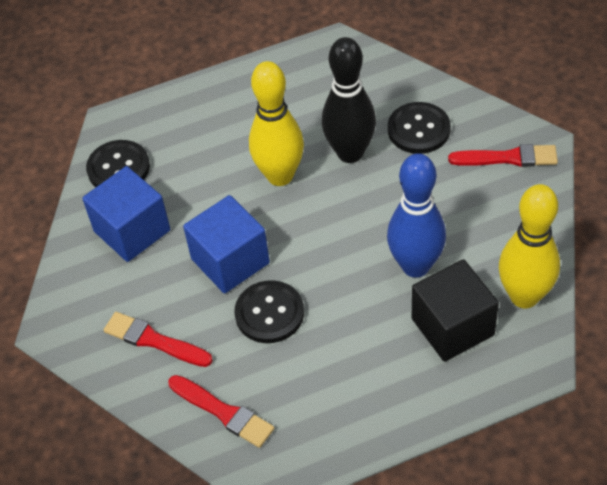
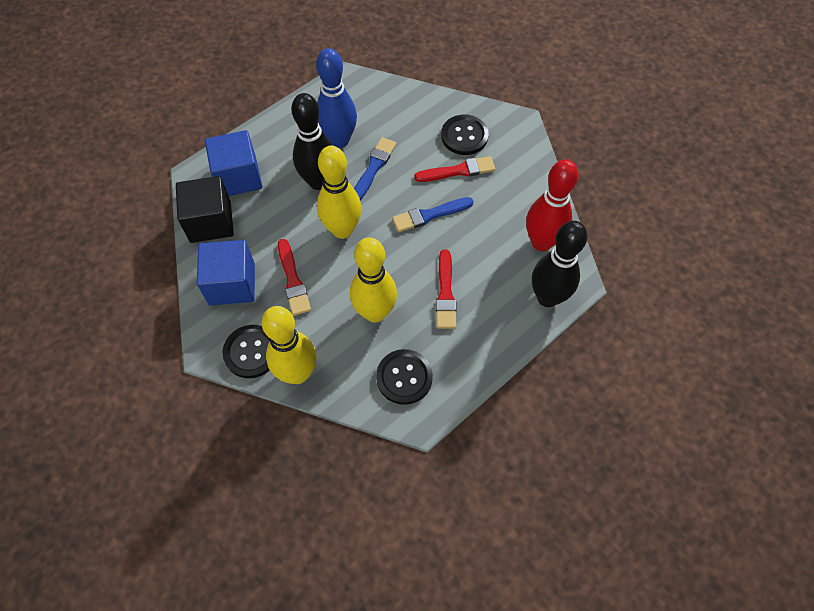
black bowling pin: [322,37,376,163] = 1 -> [291,93,332,190] [532,221,588,307] = 2
blue brush: none = 0 -> [354,137,397,200] [392,197,474,232] = 2
red bowling pin: none = 0 -> [526,159,579,251] = 1
yellow bowling pin: [249,61,304,186] [499,184,560,309] = 2 -> [262,306,316,384] [317,146,362,239] [350,237,397,322] = 3

